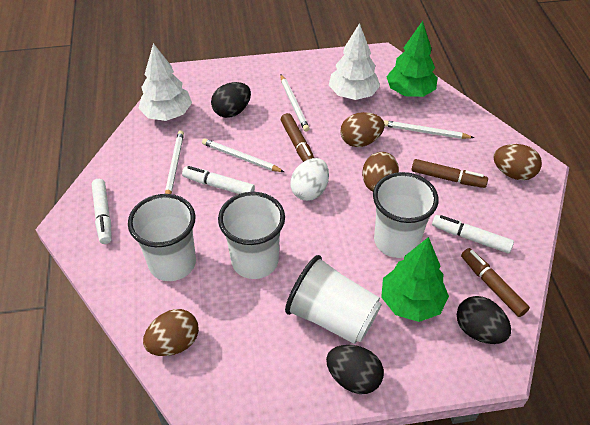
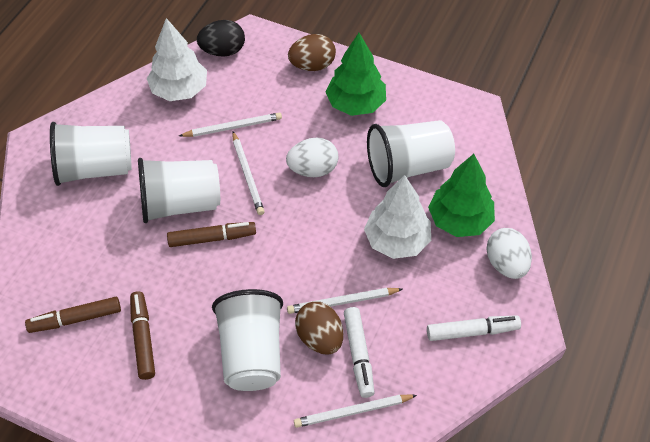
black egg: [211,82,251,118] [326,345,384,394] [457,296,511,344] = 3 -> [197,20,245,57] = 1
brown egg: [143,309,199,356] [340,112,385,147] [362,152,399,191] [493,144,542,180] = 4 -> [288,34,336,71] [295,302,343,355] = 2
white egg: [290,158,329,201] = 1 -> [286,138,338,177] [486,228,532,279] = 2
white marker: [91,179,112,244] [182,166,255,194] [432,215,514,253] = 3 -> [344,307,375,398] [427,315,521,341] = 2

